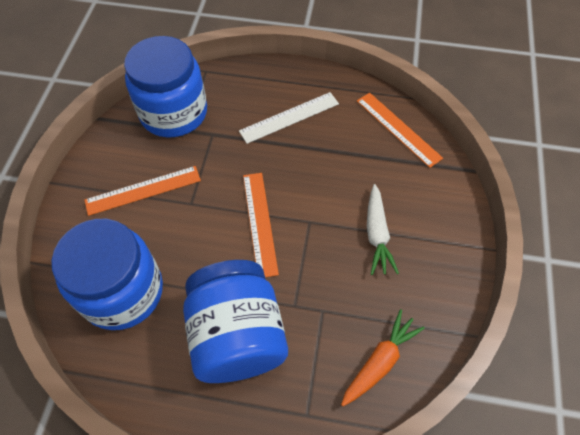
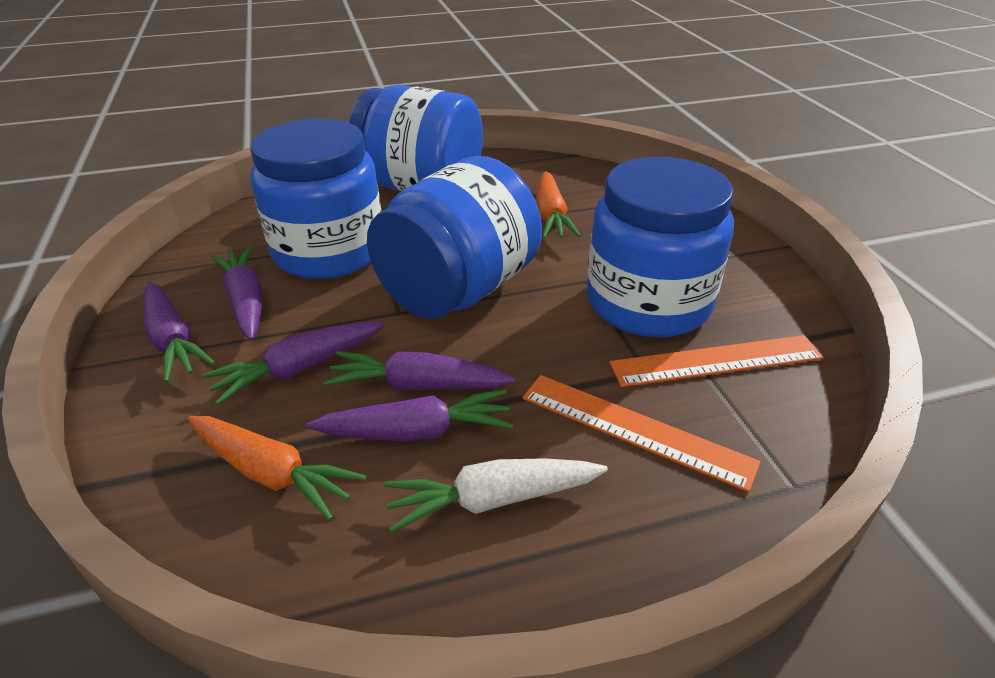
blue jar: [51,219,163,330] [124,36,207,137] [183,260,288,383] = 3 -> [250,118,381,279] [348,85,483,191] [367,156,542,319] [587,157,734,337] = 4
orange carrot: [341,309,425,406] = 1 -> [188,416,367,521] [536,171,581,239] = 2
orange ruler: [84,166,201,216] [243,173,279,277] [357,93,443,168] = 3 -> [523,375,761,492] [609,335,823,387] = 2
purple carrot: none = 0 -> [143,282,215,383] [202,321,385,405] [211,246,262,340] [306,389,514,441] [323,351,516,391] = 5
white ruler: [239,92,339,144] = 1 -> none = 0

